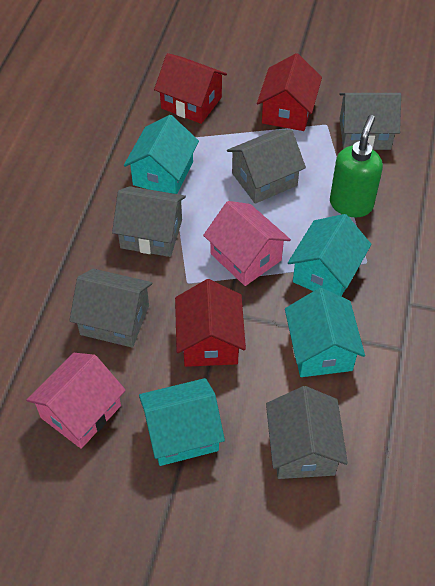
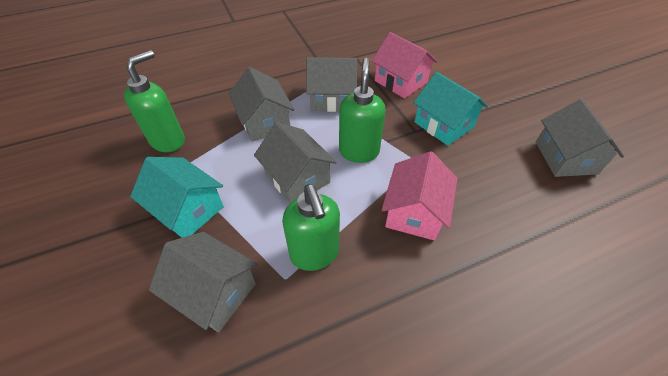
green soap dispenser: [330,115,383,217] = 1 -> [124,50,185,152] [282,184,340,271] [339,58,386,163] = 3
red house: [154,53,227,124] [175,279,246,367] [257,53,322,131] = 3 -> none = 0
turquoise house: [124,115,199,194] [139,378,225,466] [285,288,365,377] [288,214,371,296] = 4 -> [130,157,224,238] [413,72,488,146] = 2

